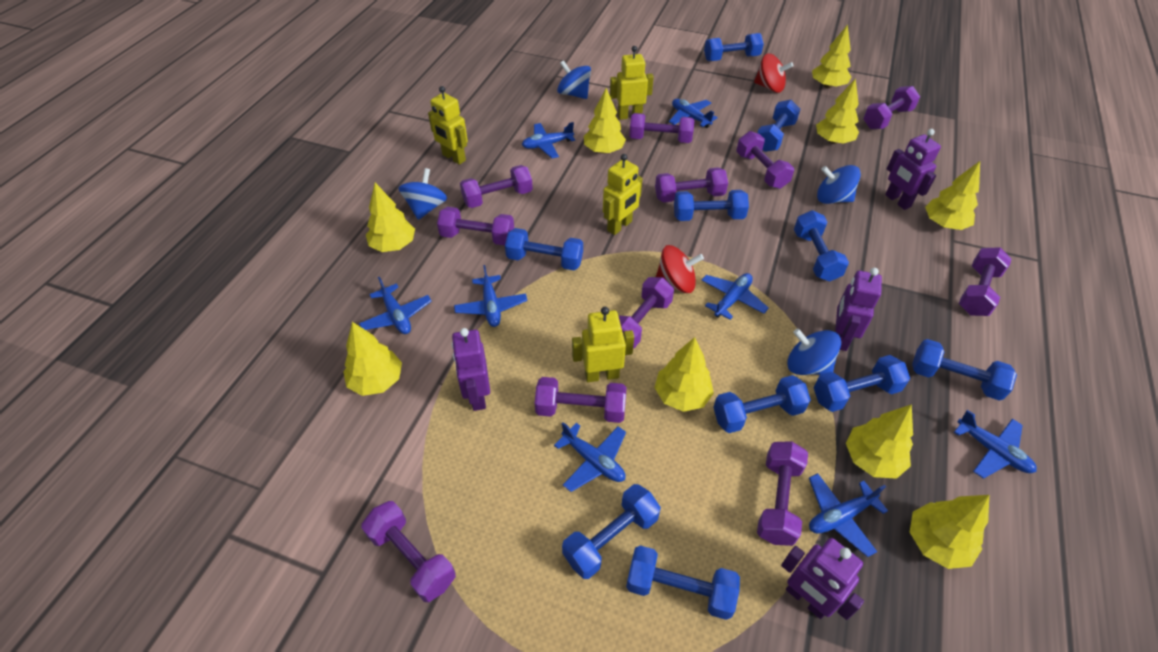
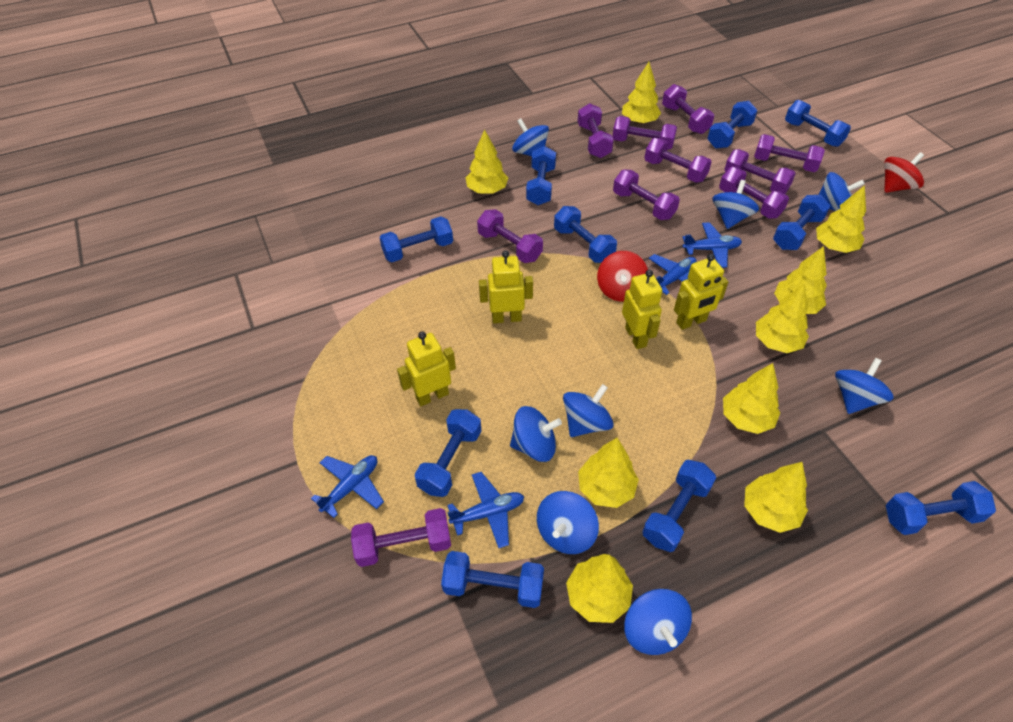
blue plane: [359,277,432,334] [454,265,527,327] [522,122,575,158] [554,422,626,492] [669,99,718,128] [701,273,769,320] [809,473,888,557] [954,410,1037,479] = 8 -> [311,455,384,518] [447,472,524,548] [649,254,697,295] [682,222,742,268] = 4
blue spinning top: [399,168,447,220] [557,60,591,99] [787,328,841,375] [817,165,861,204] = 4 -> [510,406,562,462] [512,118,549,157] [537,491,599,554] [563,384,614,437] [624,589,692,655] [712,180,759,229] [818,172,865,211] [835,358,894,414] = 8
purple dumbbell: [361,501,456,602] [437,207,514,245] [460,165,533,208] [535,377,627,423] [619,277,674,348] [629,113,694,143] [655,167,728,203] [736,131,794,189] [757,441,808,546] [863,86,920,129] [959,247,1011,316] = 11 -> [351,508,451,567] [477,209,543,263] [578,103,614,158] [612,116,677,150] [613,170,680,220] [644,138,712,183] [662,84,714,134] [719,167,789,219] [724,149,796,194] [754,134,825,172] = 10
purple robot: [452,328,490,411] [781,538,864,620] [835,268,882,351] [885,129,941,210] = 4 -> none = 0

